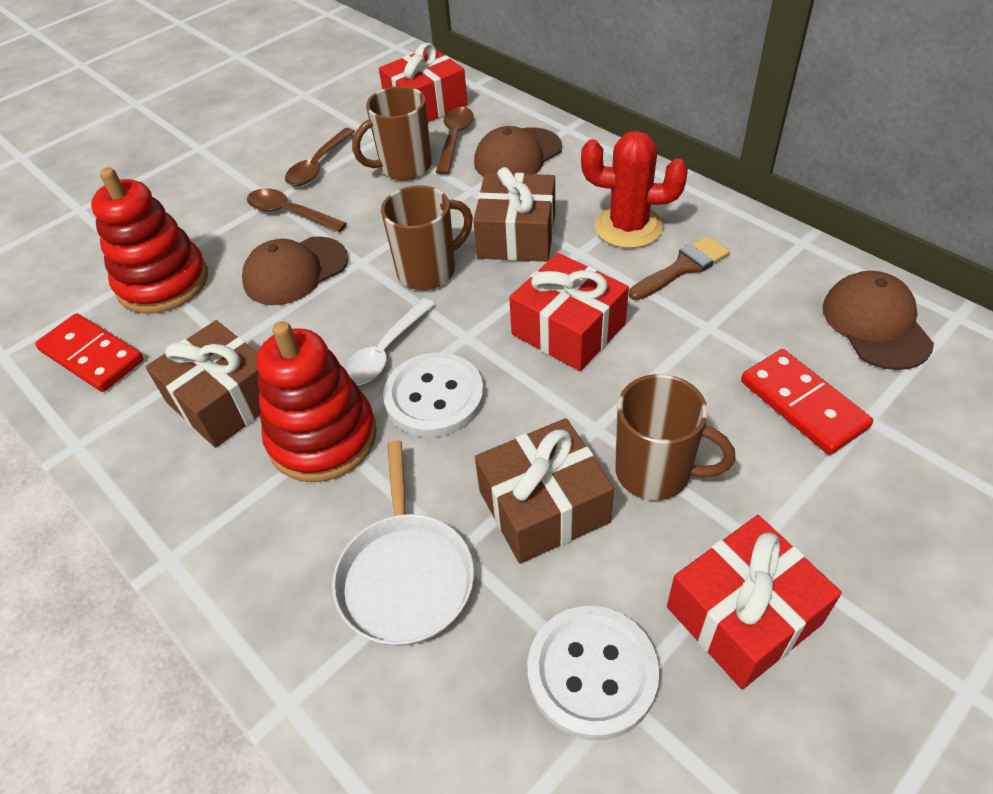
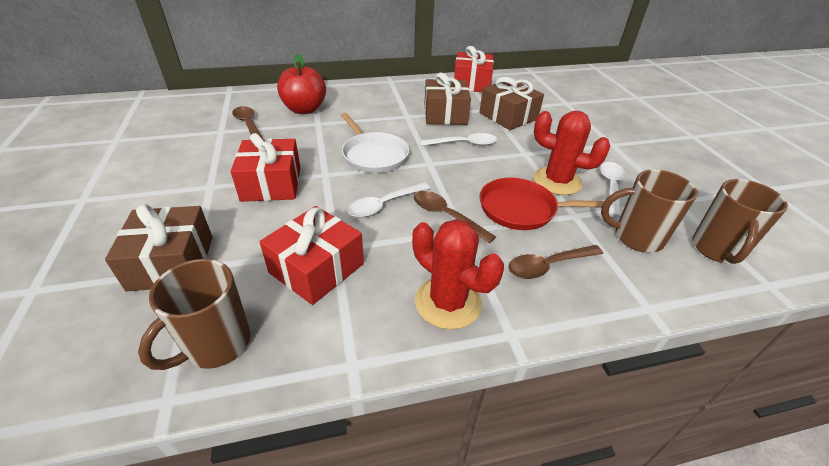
brown brush: [629,236,730,300] = 1 -> none = 0
brown cap: [242,236,348,305] [474,126,562,177] [823,271,934,370] = 3 -> none = 0
red apple: none = 0 -> [277,54,326,114] = 1
red cactus: [581,131,688,248] = 1 -> [412,219,504,330] [533,111,611,195] = 2
red domino: [35,313,144,392] [741,349,873,455] = 2 -> none = 0
red pan: none = 0 -> [479,178,610,230] = 1
red stacking toy: [91,167,208,314] [256,321,377,482] = 2 -> none = 0
white button: [383,353,484,437] [527,606,659,740] = 2 -> none = 0
white spoon: [343,298,435,385] = 1 -> [348,182,430,218] [420,133,497,146] [600,162,625,217] = 3

